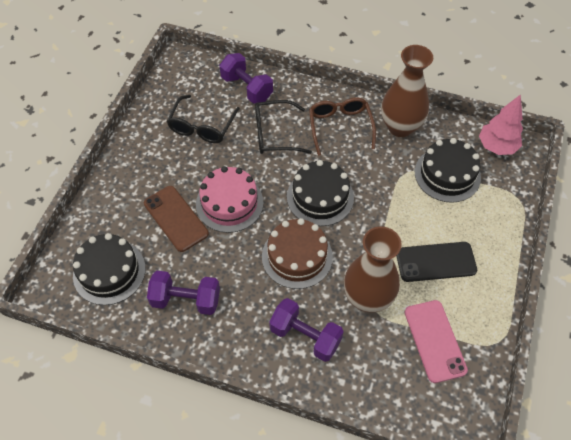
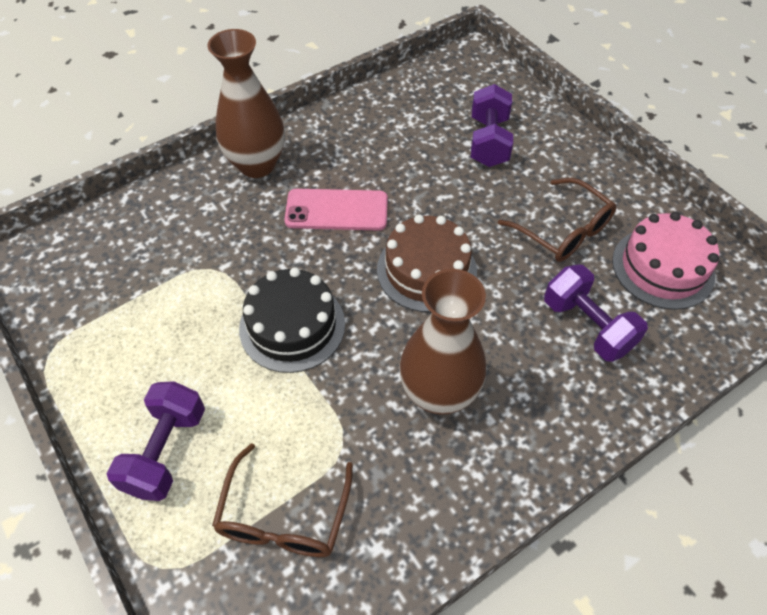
black cake: [73,233,146,305] [287,160,354,226] [415,138,481,203] = 3 -> [239,267,345,373] = 1
black glasses: [167,95,240,143] [255,100,312,154] = 2 -> none = 0
black phone: [397,242,477,282] = 1 -> none = 0
brown glasses: [309,97,376,156] = 1 -> [212,443,353,557] [498,178,616,262] = 2
brown phone: [144,186,209,252] = 1 -> none = 0
pink tree: [479,94,523,155] = 1 -> none = 0

